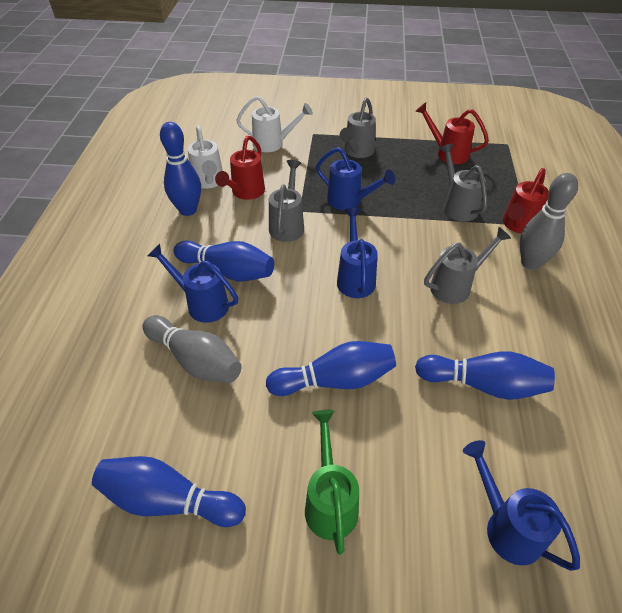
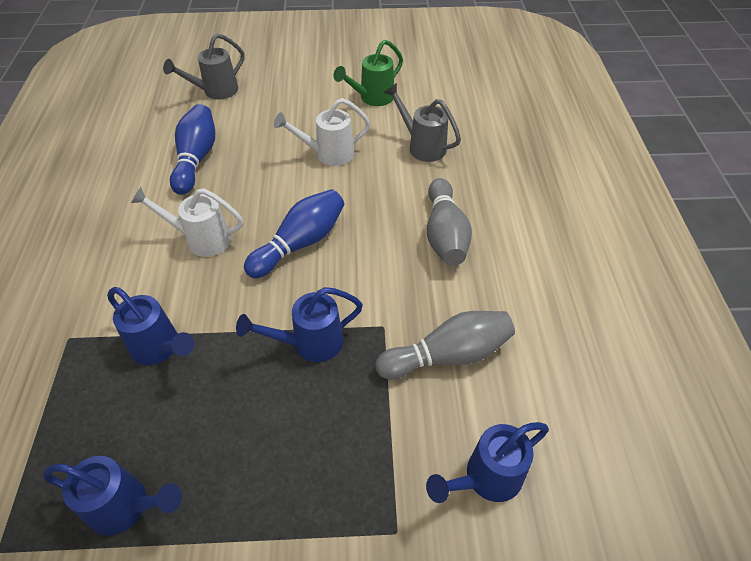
blue bowling pin: [92,456,246,527] [160,122,201,216] [174,240,274,281] [266,341,396,396] [415,351,555,400] = 5 -> [170,104,215,195] [244,189,344,278] = 2
grey watering can: [269,160,304,242] [340,98,376,158] [424,227,511,304] [439,143,487,222] = 4 -> [163,33,244,99] [384,83,461,162] = 2
red watering can: [215,136,265,200] [415,102,489,164] [503,168,549,234] = 3 -> none = 0

